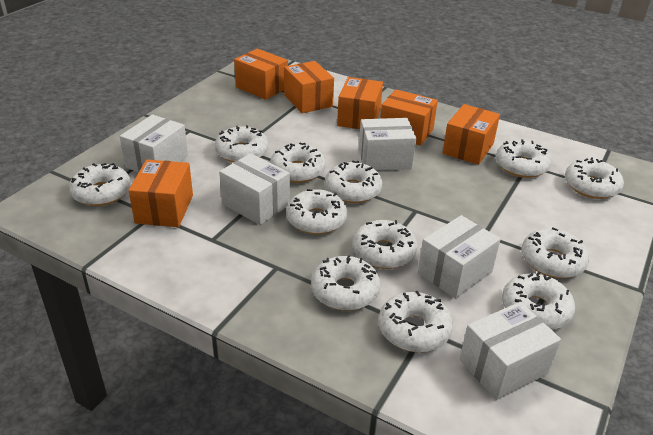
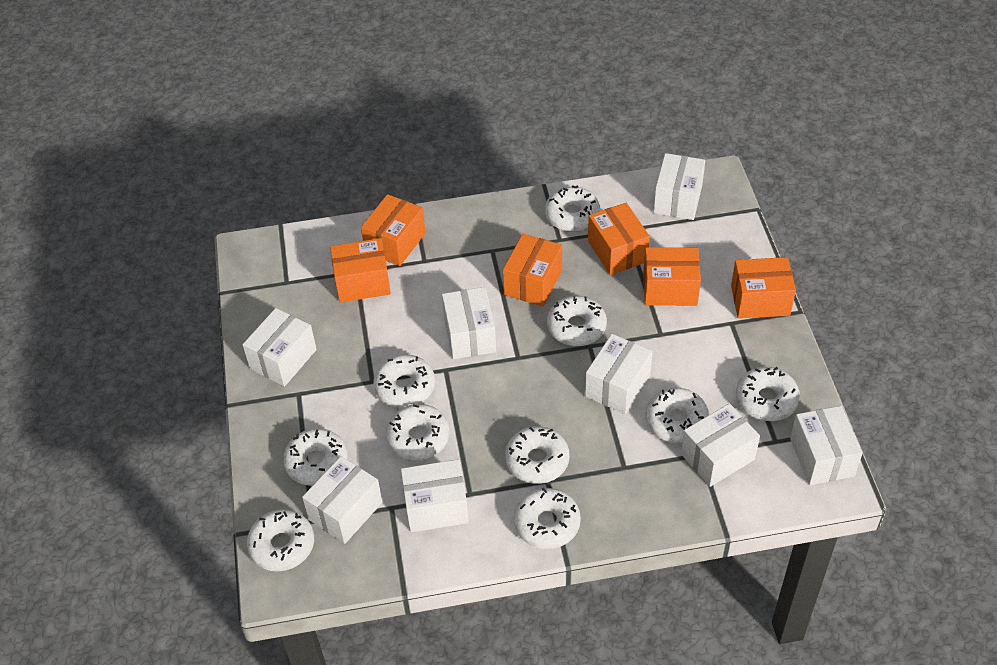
white box: [120,114,188,172] [219,153,290,225] [359,118,416,171] [418,215,501,299] [460,302,561,400] = 5 -> [242,308,317,387] [302,456,382,544] [401,459,469,532] [442,287,496,359] [585,334,653,414] [653,153,705,220] [681,403,760,487] [790,406,863,485] = 8
white donut: [69,163,131,206] [214,125,268,162] [270,142,325,183] [286,189,347,234] [311,255,381,311] [325,160,382,203] [353,220,417,269] [379,291,453,352] [496,139,551,178] [502,272,575,330] [521,228,589,278] [565,158,624,199] = 12 -> [247,509,314,571] [283,428,348,486] [373,354,435,408] [386,404,450,460] [505,426,569,484] [514,488,581,549] [545,185,601,232] [547,296,607,346] [646,388,709,443] [736,367,800,421] = 10

